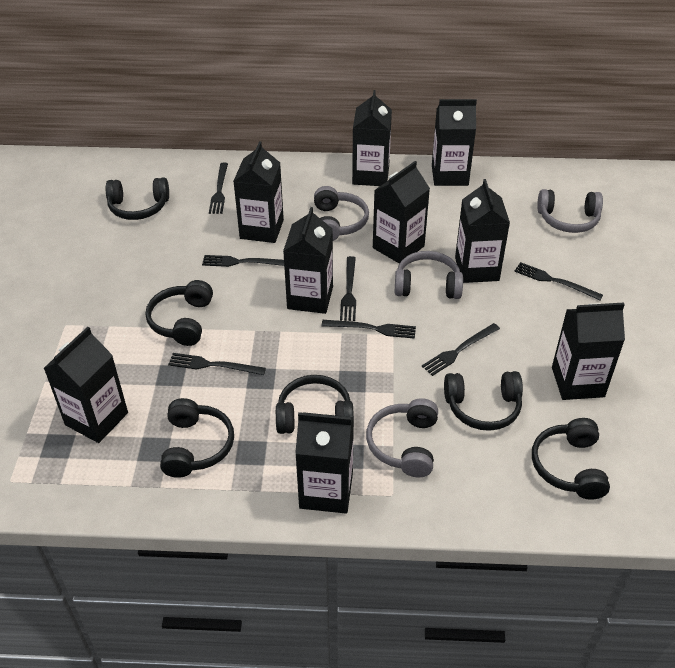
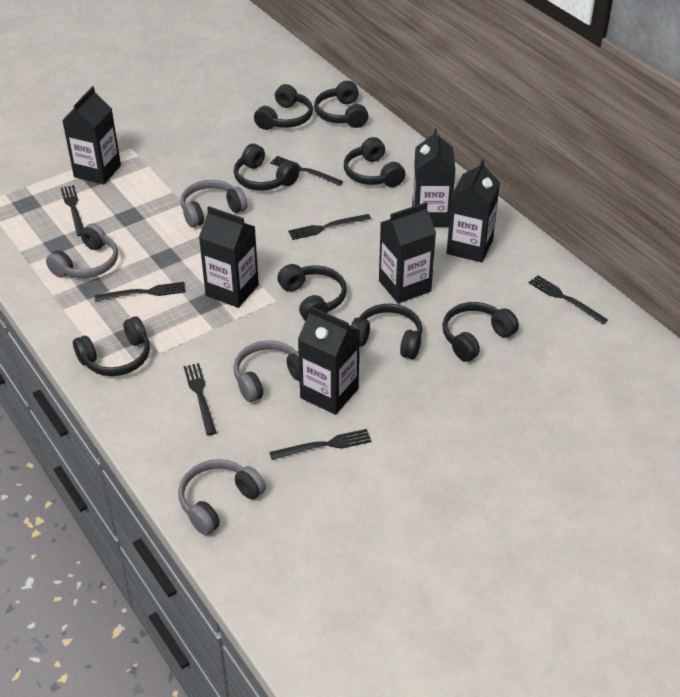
black carton: [44,327,128,443] [233,141,284,243] [283,207,333,314] [295,412,354,514] [352,90,392,186] [373,161,430,264] [432,99,477,186] [455,179,510,283] [552,303,625,400] = 9 -> [62,86,121,184] [199,206,259,308] [298,306,360,415] [379,202,436,303] [412,128,456,227] [447,159,500,263] = 6
black headphones: [106,178,169,220] [146,280,213,346] [160,398,234,478] [276,375,354,434] [444,371,523,431] [532,418,610,500] = 6 -> [73,316,150,376] [234,144,299,190] [254,84,313,130] [277,264,347,321] [314,81,369,128] [344,137,406,187] [351,304,423,359] [442,302,519,362] = 8

